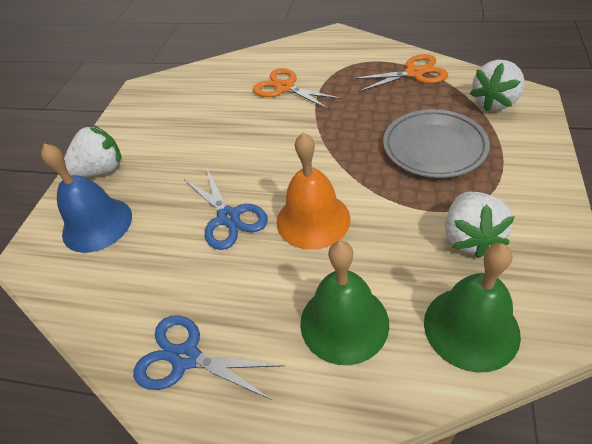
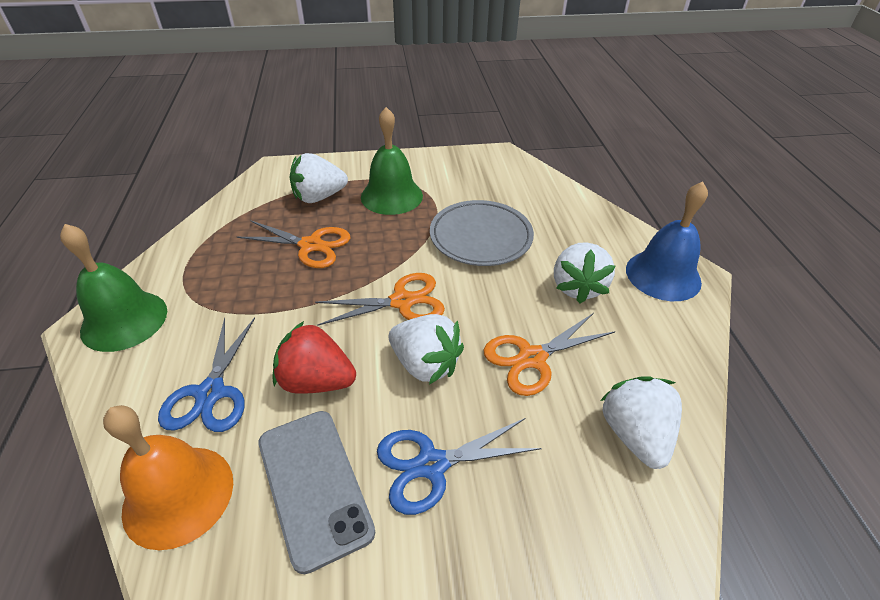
grey phone: none = 0 -> [259,411,375,574] = 1
orange scissors: [253,68,342,110] [351,54,448,92] = 2 -> [237,220,350,268] [315,273,445,326] [483,313,615,396] = 3
red strawberry: none = 0 -> [272,321,356,394] = 1
white strawberry: [64,125,122,177] [445,192,515,258] [470,60,525,112] = 3 -> [290,153,348,203] [389,314,464,385] [554,242,616,303] [600,376,682,469] = 4

